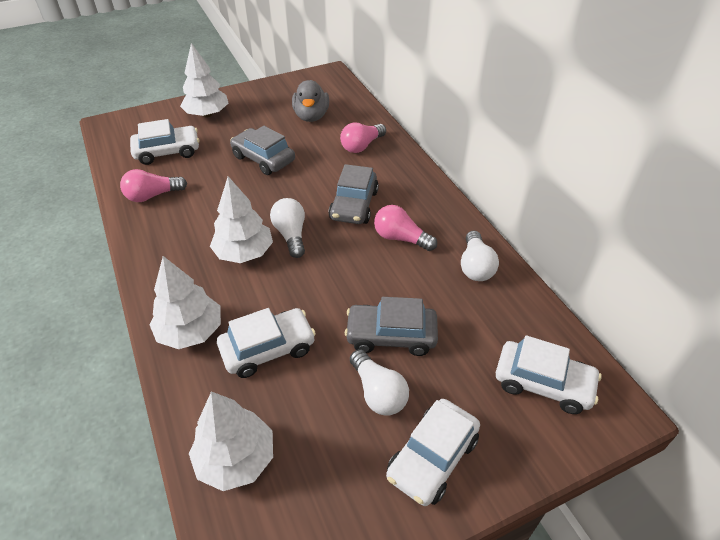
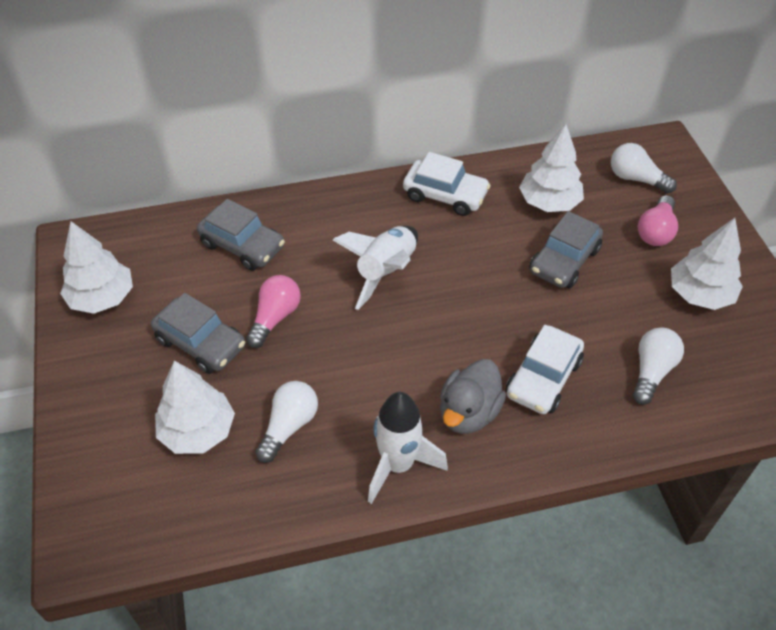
pink light bulb: [120,169,187,202] [340,123,386,153] [374,205,437,251] = 3 -> [246,275,301,348] [638,195,678,246] = 2
white car: [130,119,199,165] [217,308,316,378] [386,399,480,506] [496,335,602,414] = 4 -> [403,152,491,216] [506,325,584,414] = 2
white rocket: none = 0 -> [333,226,418,310] [368,392,448,504] = 2

